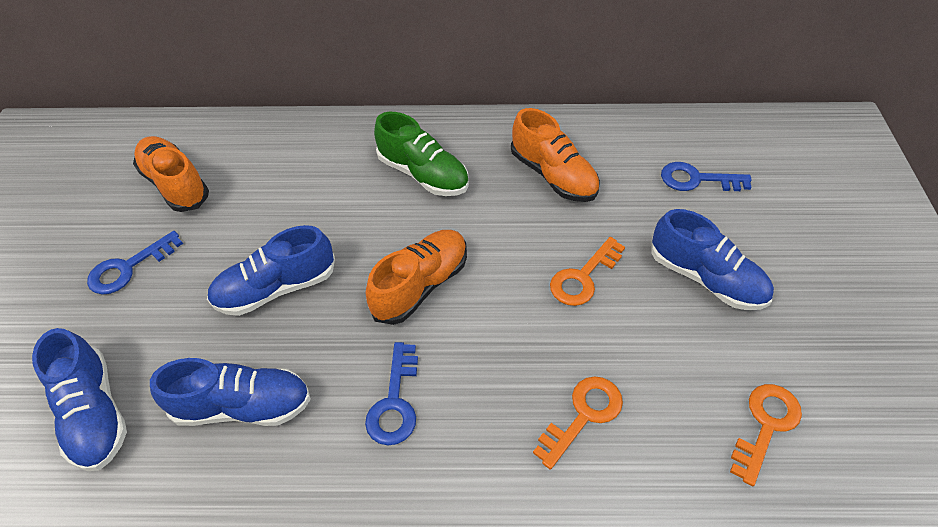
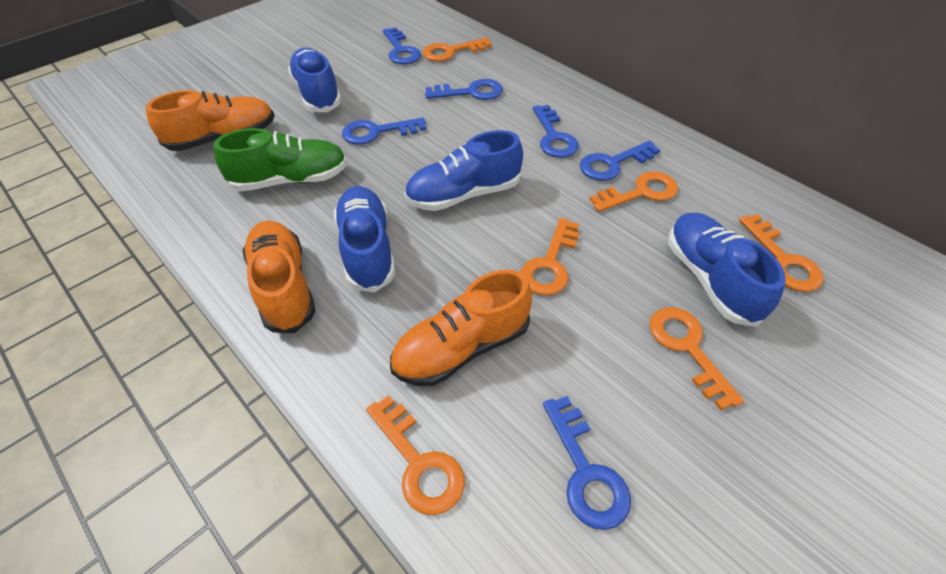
blue key: [87,231,183,295] [365,342,418,445] [661,162,752,191] = 3 -> [342,117,426,145] [383,27,421,64] [425,79,503,100] [533,105,579,158] [543,396,631,530] [580,141,660,181] = 6
orange key: [533,376,623,470] [550,237,625,306] [730,384,802,486] = 3 -> [366,395,465,515] [422,38,492,61] [521,218,579,296] [590,171,678,212] [650,307,744,410] [739,214,823,292] = 6

